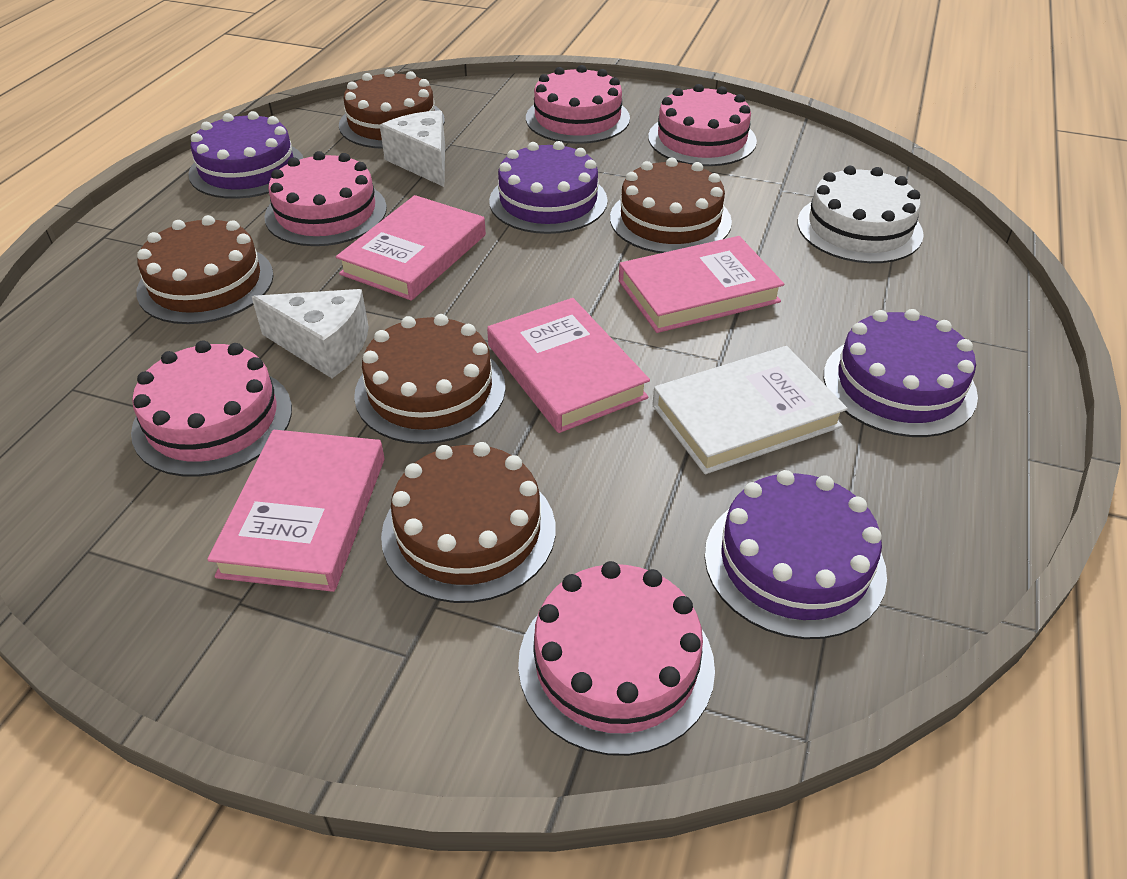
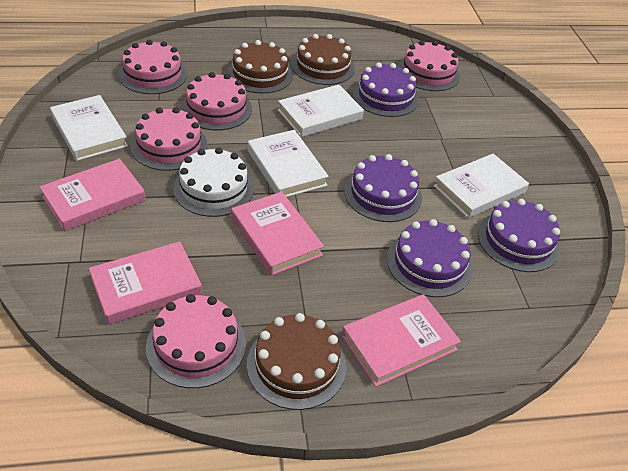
brown cake: [136,215,274,324] [339,69,445,149] [354,314,505,444] [381,442,556,603] [610,158,732,253] = 5 -> [227,40,293,93] [247,313,346,410] [291,34,355,85] = 3
white book: [652,346,848,474] = 1 -> [50,95,128,161] [248,130,329,197] [278,85,364,137] [434,154,529,218] = 4
white cheese: [252,289,369,378] [380,110,445,187] = 2 -> none = 0

